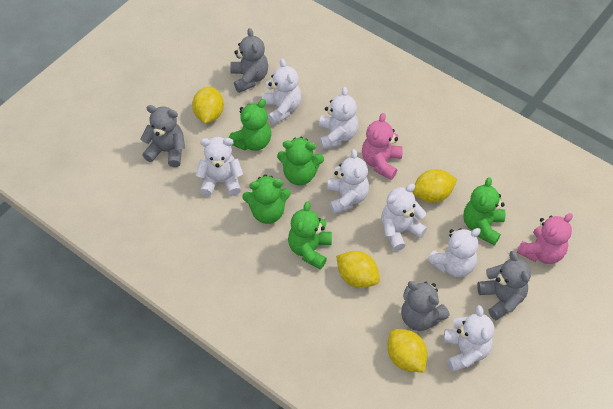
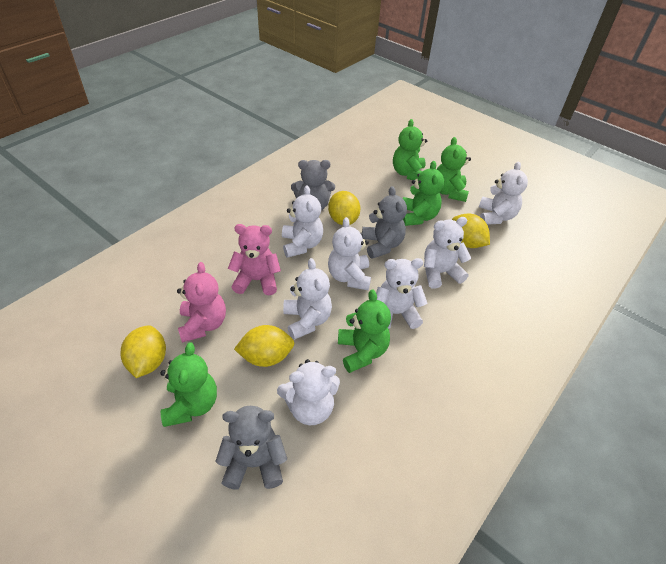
grey teddy bear: [140,105,185,167] [230,28,268,93] [401,281,450,331] [477,251,531,320] = 4 -> [215,406,287,490] [291,160,335,210] [362,186,407,259] = 3

